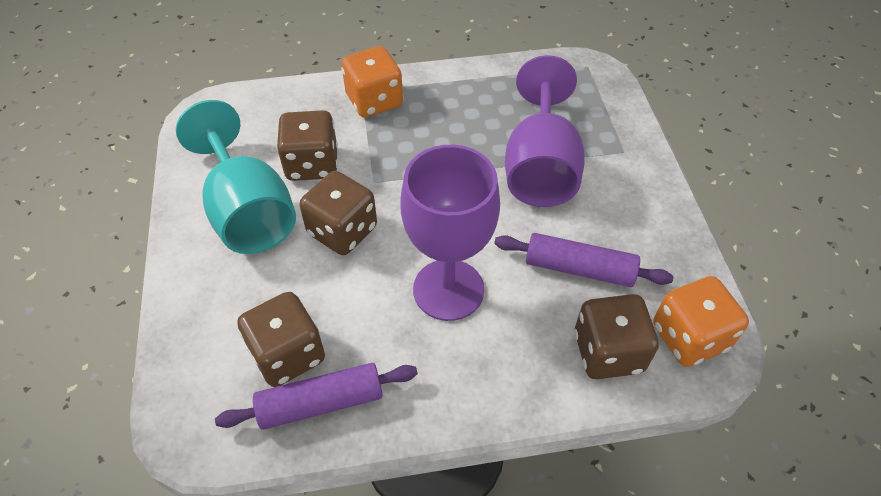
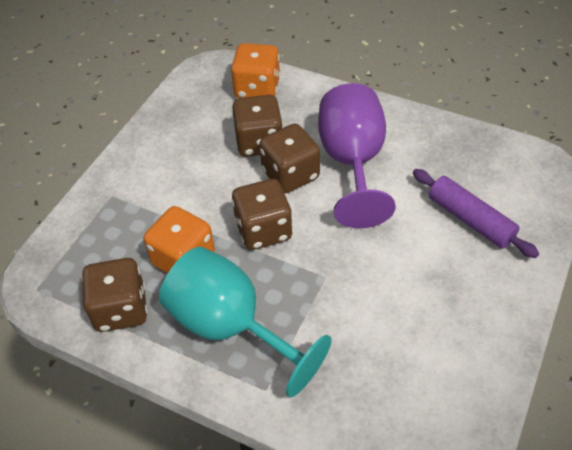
purple goblet: [400,145,500,321] [505,55,585,207] = 2 -> [318,83,396,228] = 1
purple rolling pin: [215,363,418,430] [494,233,674,287] = 2 -> [413,169,539,258] = 1

